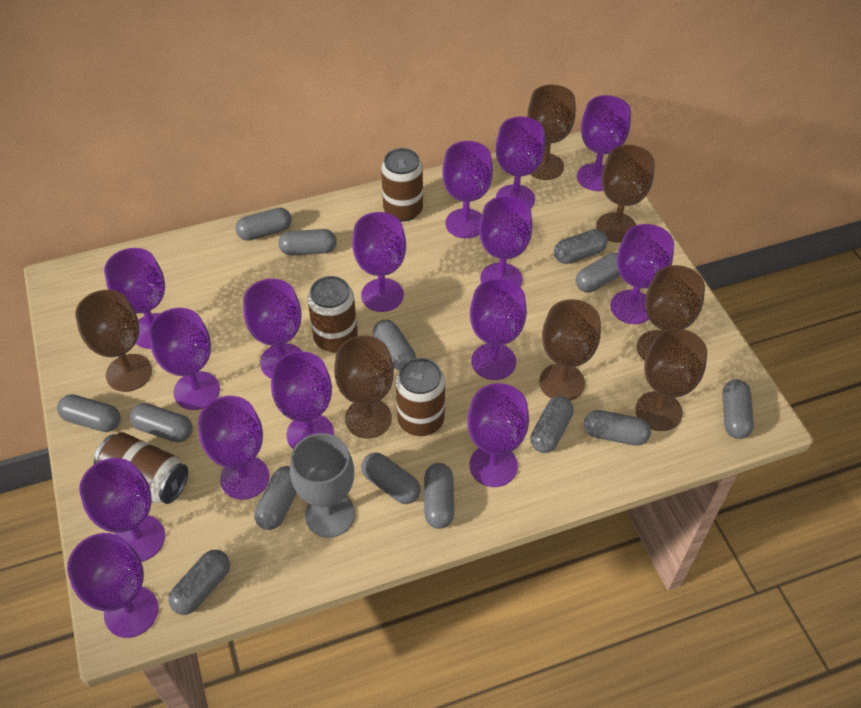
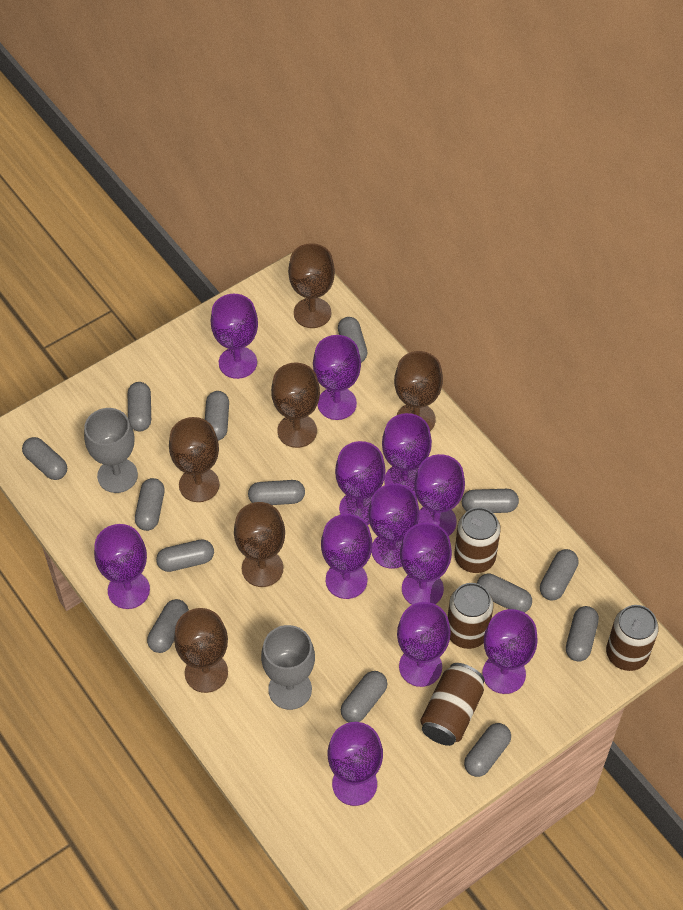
brown goblet: [75,290,152,392] [334,336,394,439] [527,84,576,180] [539,299,601,401] [596,145,655,243] [635,328,707,431] [637,265,705,361] = 7 -> [169,417,219,502] [174,608,228,693] [234,502,285,587] [271,363,320,448] [288,243,335,328] [394,351,443,431] = 6
grey goblet: [290,433,355,538] = 1 -> [84,408,138,493] [261,625,315,710] = 2
purple goblet: [67,533,159,638] [79,458,165,562] [104,248,165,349] [149,308,220,410] [198,396,269,500] [243,279,302,378] [271,351,334,449] [352,212,406,312] [442,141,493,238] [467,383,529,487] [470,278,527,380] [479,196,533,287] [496,116,545,209] [577,95,631,191] [610,224,674,324] = 15 -> [94,524,150,609] [210,294,258,379] [313,335,361,420] [321,514,372,599] [328,722,383,806] [335,441,386,525] [368,483,419,569] [382,413,432,495] [397,602,451,687] [400,523,452,605] [414,454,465,536] [482,609,538,694] = 12

